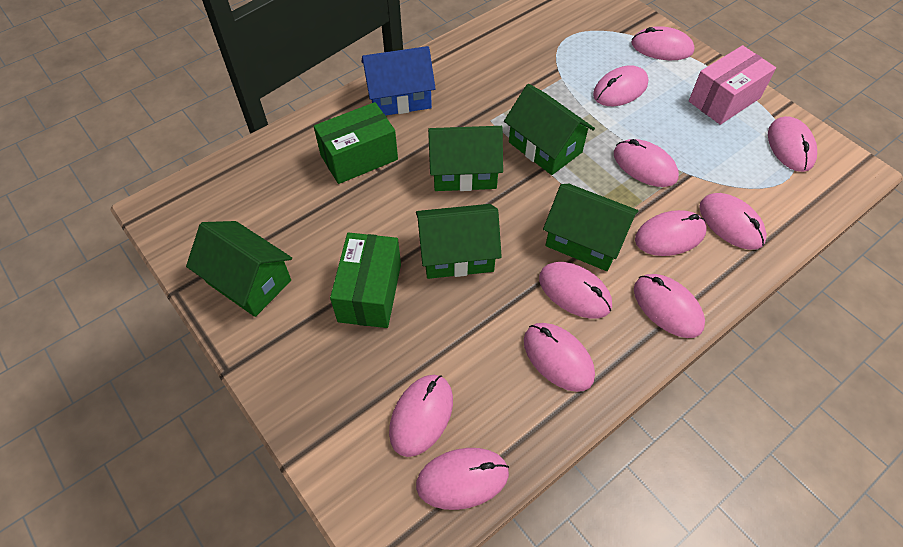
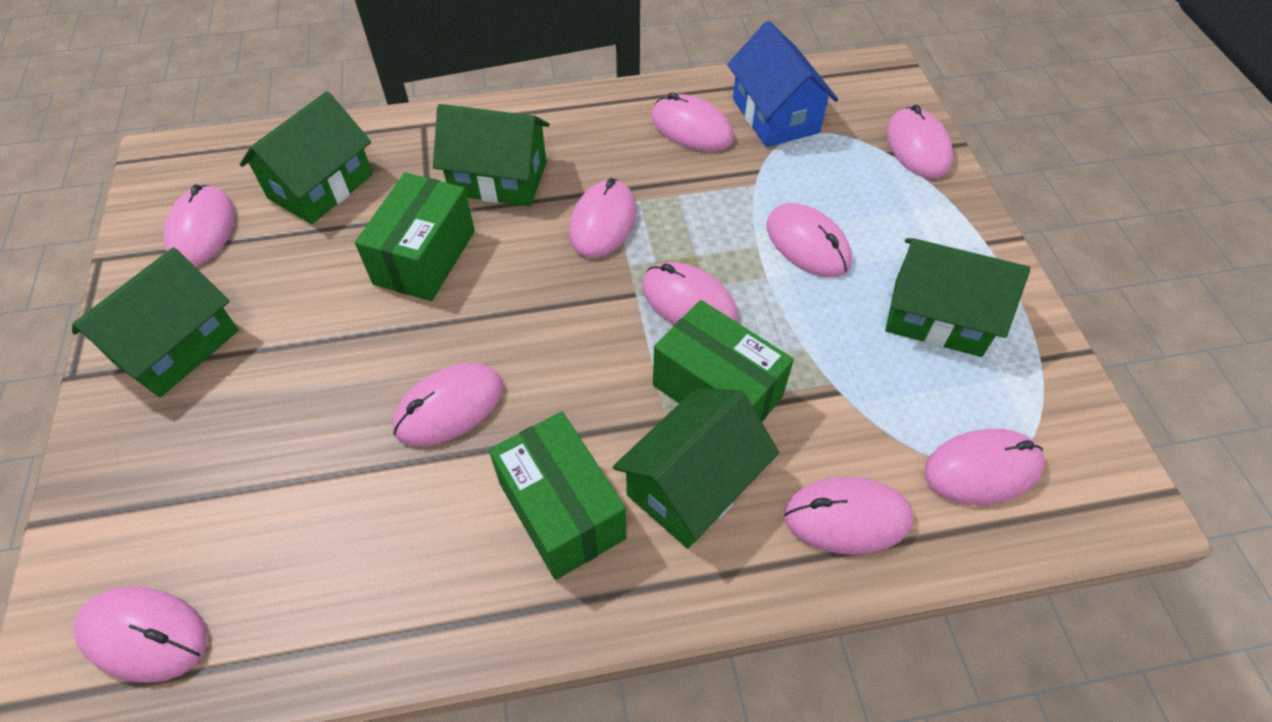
green box: [314,102,398,184] [330,232,401,328] = 2 -> [355,172,475,301] [489,412,627,580] [653,300,794,422] = 3
pink box: [689,45,776,125] = 1 -> none = 0
pink mouse: [389,375,453,457] [416,448,509,510] [524,323,595,392] [539,262,612,319] [593,65,648,106] [614,139,679,187] [631,26,694,60] [634,274,705,338] [635,210,707,256] [699,193,767,250] [768,116,817,172] = 11 -> [73,586,207,683] [164,184,235,266] [393,363,503,446] [569,178,636,258] [642,262,738,325] [652,92,733,152] [767,203,852,277] [784,477,913,555] [887,105,953,178] [924,429,1045,505] = 10

